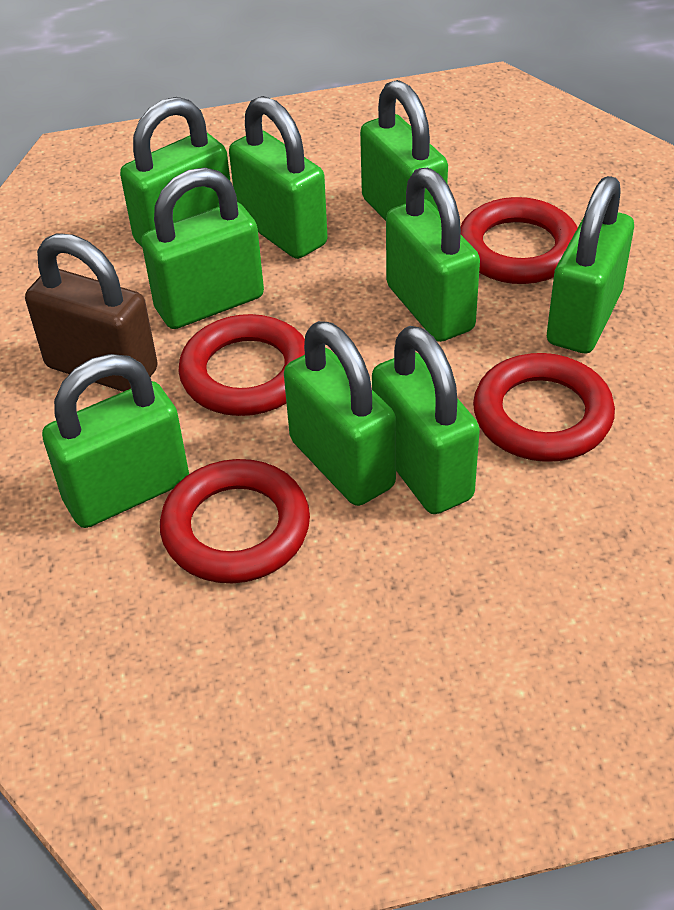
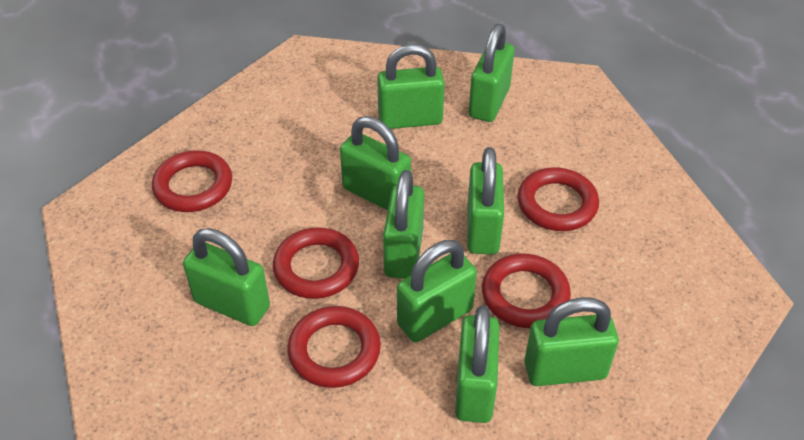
brown padlock: [25,233,158,392] = 1 -> none = 0
red ring: [160,459,310,583] [178,314,305,416] [460,197,578,284] [473,353,615,462] = 4 -> [152,150,232,212] [273,227,359,299] [287,306,381,388] [482,253,571,328] [518,167,599,231] = 5

